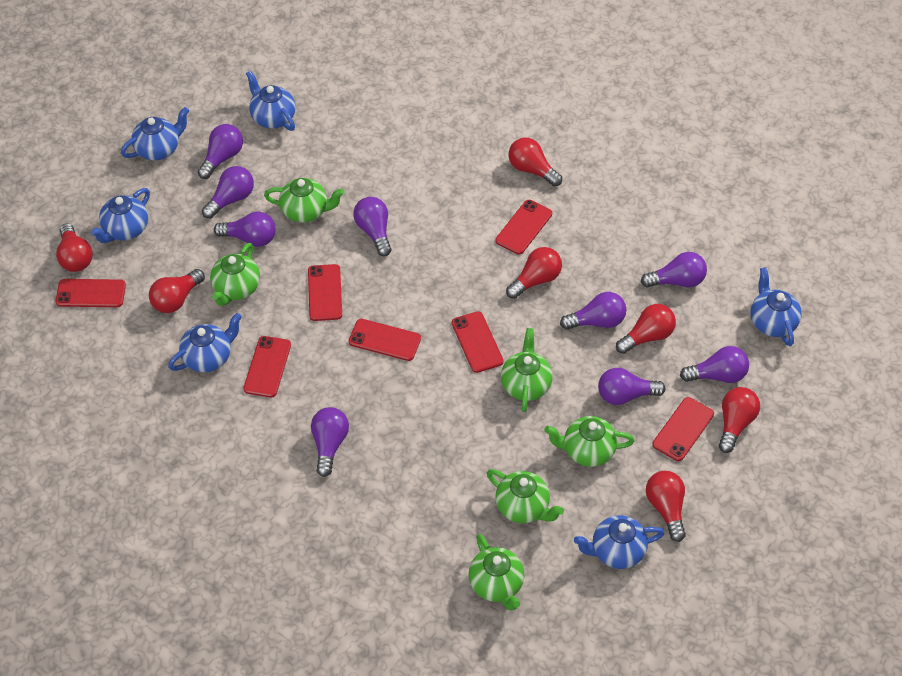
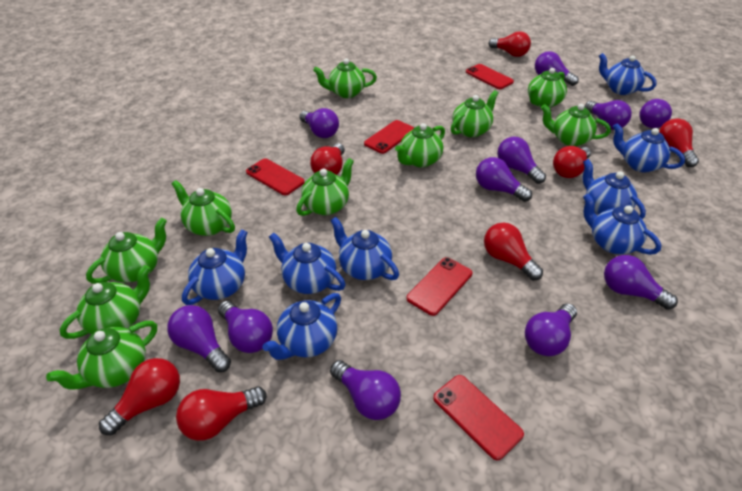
blue teapot: [90,188,150,243] [121,107,189,160] [168,313,242,372] [246,70,296,131] [574,515,664,569] [750,267,802,346] = 6 -> [182,229,248,305] [262,293,341,360] [269,233,346,294] [330,217,399,280] [583,159,646,219] [583,194,661,255] [599,53,657,95] [613,123,685,172] = 8
green teapot: [210,243,260,306] [264,178,344,223] [468,534,524,611] [487,469,564,523] [501,328,553,412] [544,416,635,467] = 6 -> [46,321,157,389] [60,265,150,339] [86,218,167,284] [171,180,235,236] [296,158,354,216] [313,59,377,98] [395,123,445,167] [451,90,498,137] [528,68,567,108] [541,104,611,146] = 10
purple light bulb: [198,124,243,179] [202,166,254,219] [214,212,276,247] [311,407,349,477] [353,197,392,256] [560,292,626,330] [598,368,666,405] [641,252,707,288] [680,346,749,383] = 9 -> [167,305,231,372] [218,301,273,353] [300,108,339,138] [330,360,401,420] [476,157,532,202] [497,137,546,184] [525,303,577,356] [535,51,579,86] [585,100,632,130] [604,255,678,310] [639,99,672,128] = 11
red phone: [55,279,126,307] [243,336,291,398] [308,264,342,321] [349,319,421,361] [452,311,503,373] [495,200,552,255] [652,397,714,461] = 7 -> [246,159,305,195] [364,120,414,154] [406,257,472,316] [433,375,524,460] [466,64,514,89] = 5

